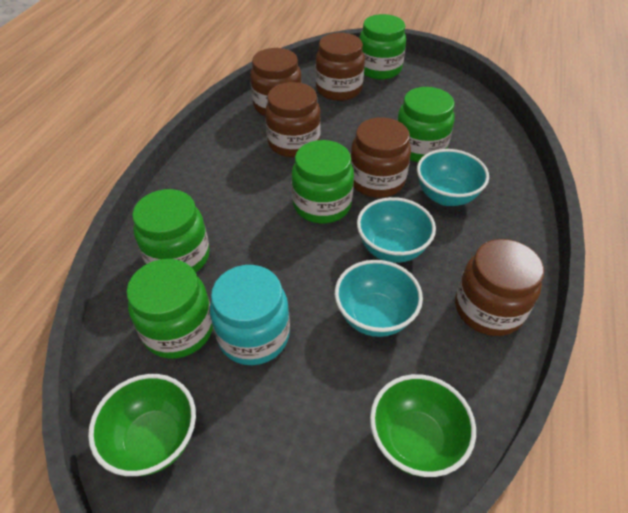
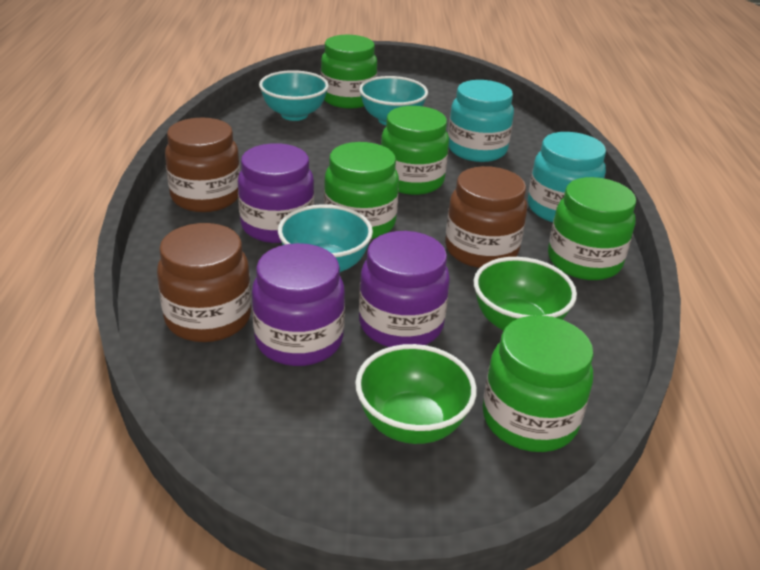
brown jar: [250,48,302,116] [265,82,321,157] [315,33,365,101] [351,118,411,198] [455,239,544,336] = 5 -> [157,223,251,342] [165,117,240,212] [445,166,527,268] = 3
purple jar: none = 0 -> [238,143,314,243] [252,243,345,366] [359,231,450,347] = 3
turquoise jar: [210,265,290,365] = 1 -> [448,80,514,162] [528,132,606,222] = 2

